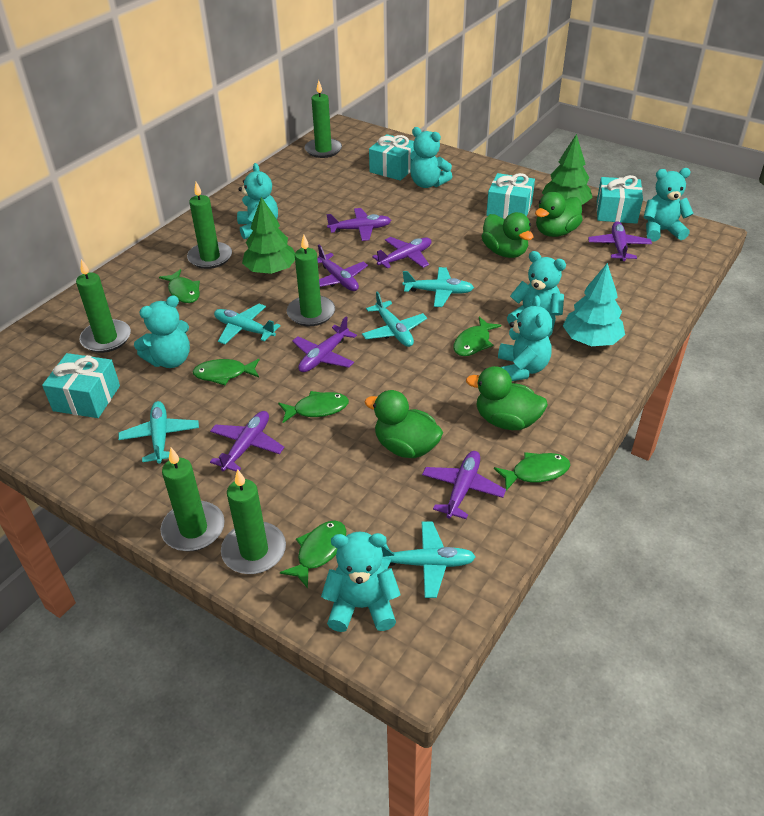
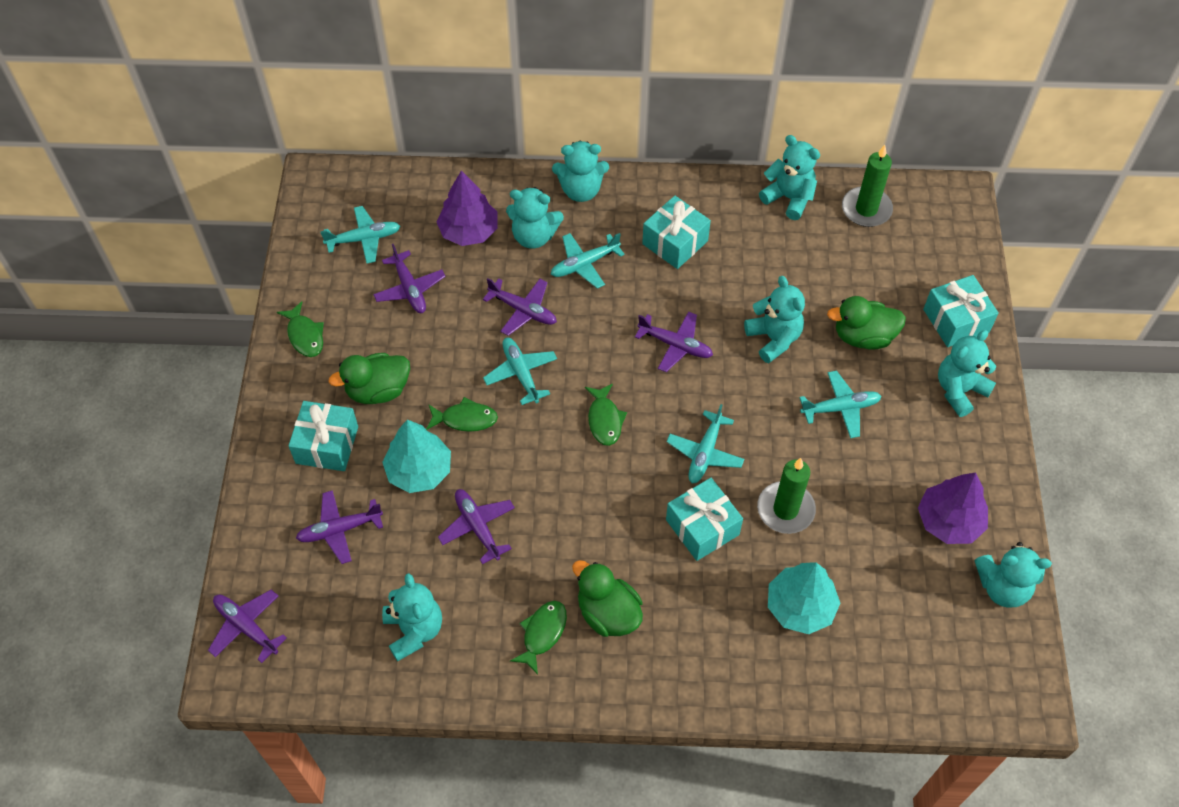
green candle: [76,259,131,353] [160,448,225,551] [187,182,232,269] [221,469,286,574] [287,235,335,326] [305,80,342,158] = 6 -> [757,458,816,534] [842,145,893,227] = 2
green duck: [364,390,443,458] [466,366,548,430] [482,212,533,258] [535,192,583,237] = 4 -> [329,353,410,404] [572,560,643,637] [827,296,906,350] = 3
green fish: [159,269,200,303] [193,359,259,385] [278,391,349,423] [280,520,346,588] [454,317,501,356] [494,452,570,491] = 6 -> [277,301,324,357] [426,397,498,432] [510,601,567,675] [585,384,627,446] = 4
green tree: [242,197,295,274] [542,134,593,205] = 2 -> none = 0
purple plane: [210,411,284,472] [292,317,357,372] [317,245,368,291] [326,208,391,241] [372,237,431,269] [422,451,506,519] [588,221,652,261] = 7 -> [208,589,287,663] [296,490,383,564] [373,244,446,313] [438,489,515,564] [483,278,557,336] [635,311,713,372] = 6
purple tree: none = 0 -> [436,170,498,246] [918,472,988,544] = 2
turquoise tree: [563,263,625,346] = 1 -> [382,420,451,493] [768,562,840,634] = 2

